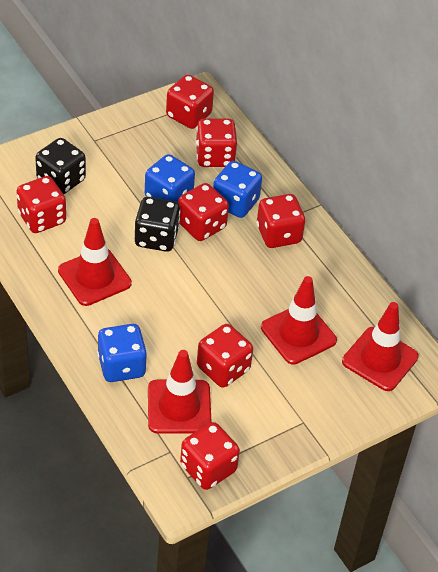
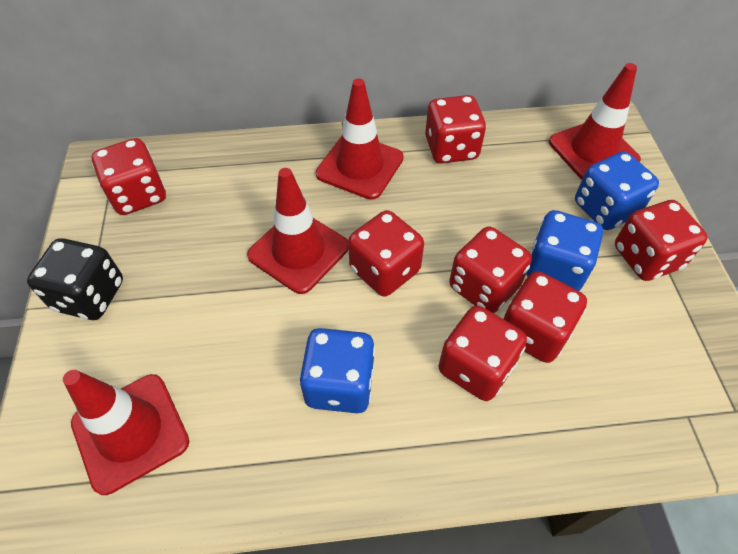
black dice: [35,138,86,194] [135,197,181,252] = 2 -> [27,238,123,320] = 1

